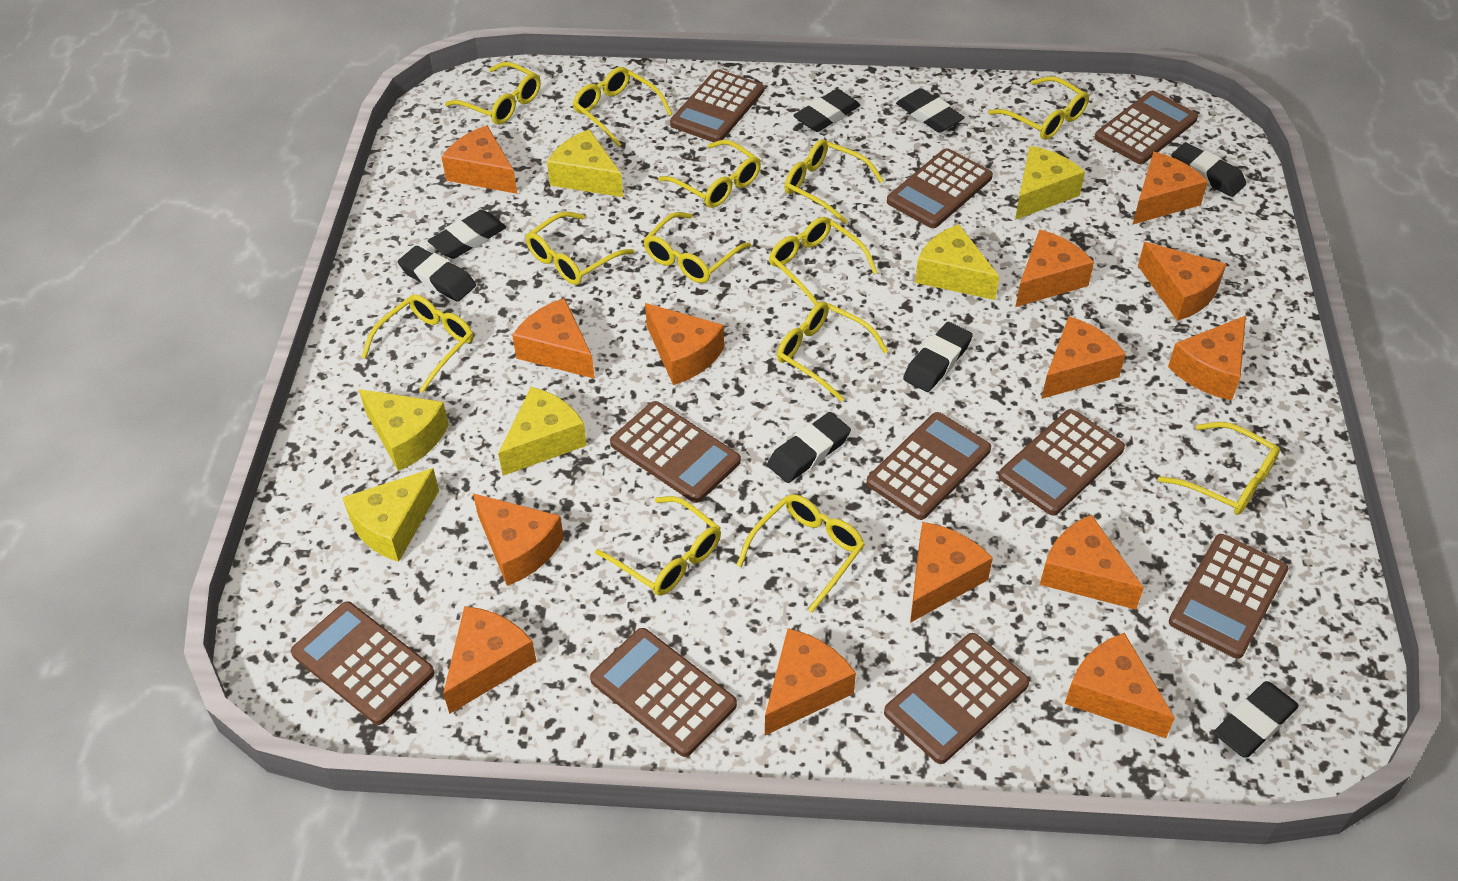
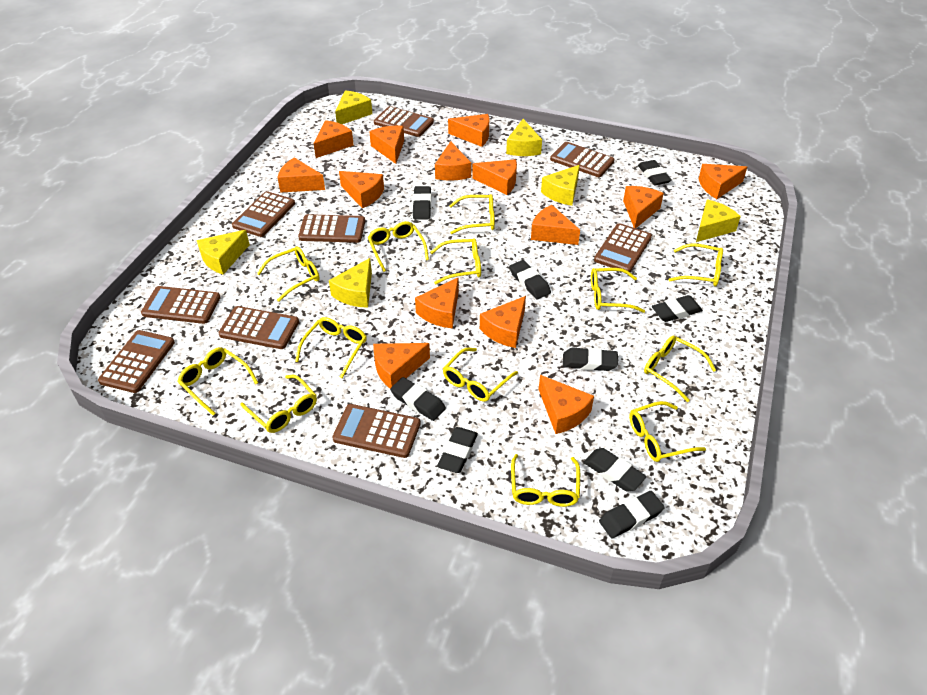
black eraser: [398,246,476,302] [428,210,506,259] [767,412,851,483] [793,89,860,132] [896,88,965,133] [903,322,973,392] [1171,142,1246,197] [1214,681,1299,758] = 8 -> [390,377,446,421] [413,186,431,219] [437,427,478,473] [509,260,551,299] [563,348,618,371] [584,448,646,492] [599,491,665,538] [638,160,672,185] [652,295,703,322] = 9
brown calculator: [291,601,435,725] [590,628,737,757] [610,401,741,503] [670,69,764,142] [866,412,991,520] [884,633,1030,764] [887,148,993,228] [999,409,1125,515] [1095,91,1198,164] [1169,534,1288,659] = 10 -> [98,330,175,393] [141,286,221,324] [218,306,299,349] [232,191,295,237] [298,214,365,243] [332,404,421,458] [374,106,434,137] [550,142,614,177] [594,223,652,272] = 9

